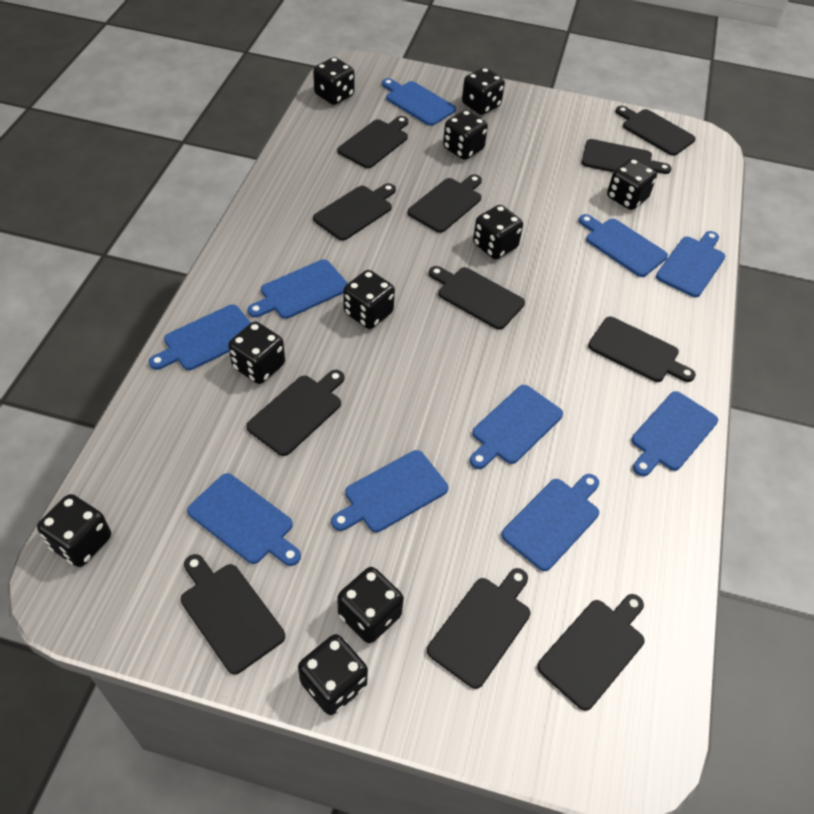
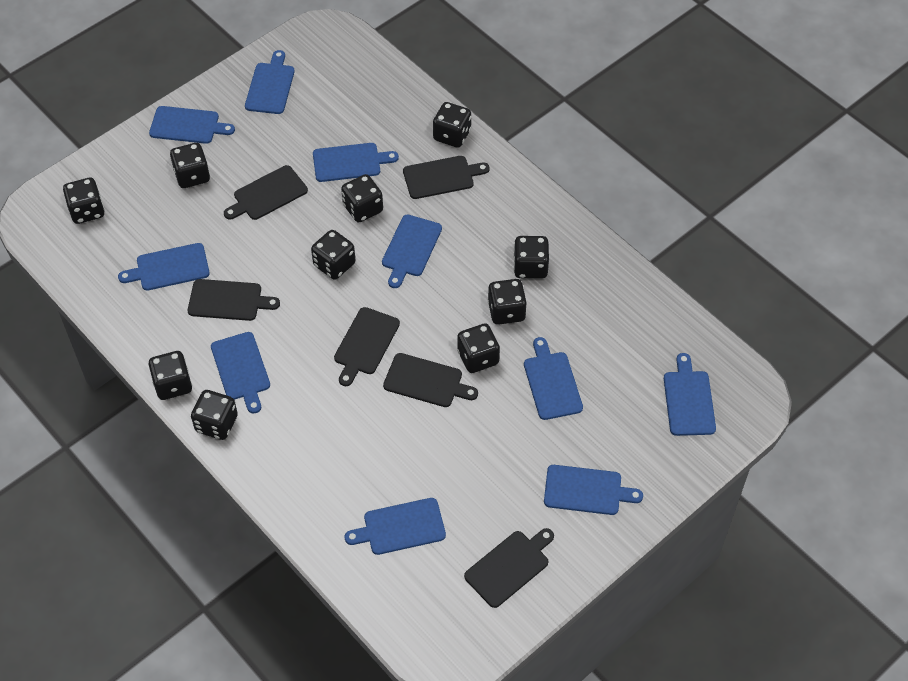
black cutting board: [181,554,285,674] [246,370,344,456] [313,183,396,241] [337,116,408,168] [407,174,482,233] [427,568,530,689] [429,266,525,330] [537,594,644,711] [582,139,672,174] [588,317,696,382] [616,106,696,156] = 11 -> [188,279,280,321] [224,165,308,220] [334,307,400,386] [383,353,478,407] [403,156,490,199] [464,528,554,608] = 6

